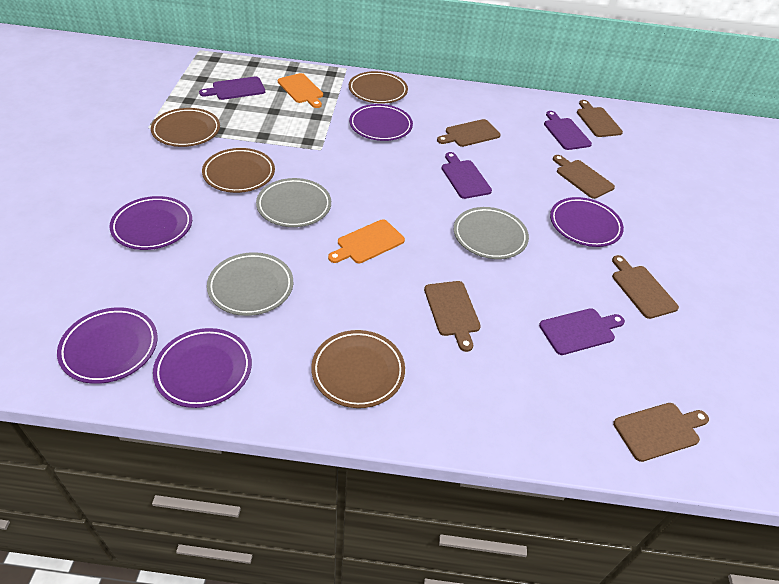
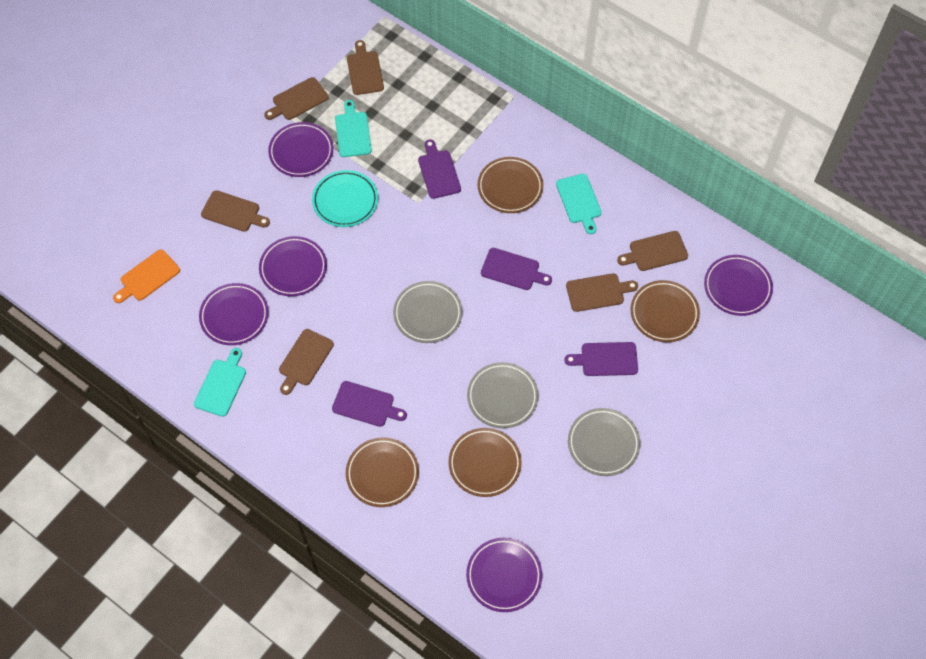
orange cutting board: [278,73,323,108] [328,219,405,263] = 2 -> [113,249,180,303] = 1
turquoise cutting board: none = 0 -> [194,348,246,417] [335,100,372,157] [556,174,602,234] = 3
turquoise plate: none = 0 -> [312,170,378,227] = 1

